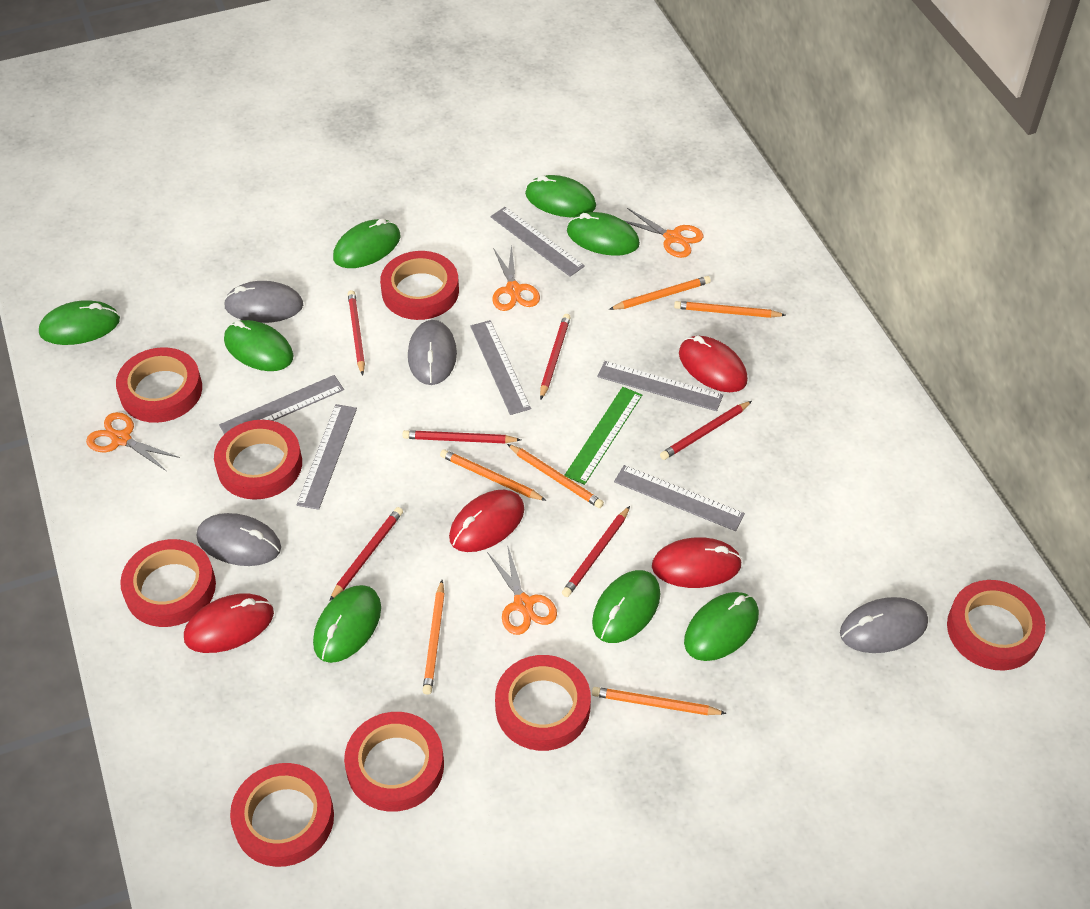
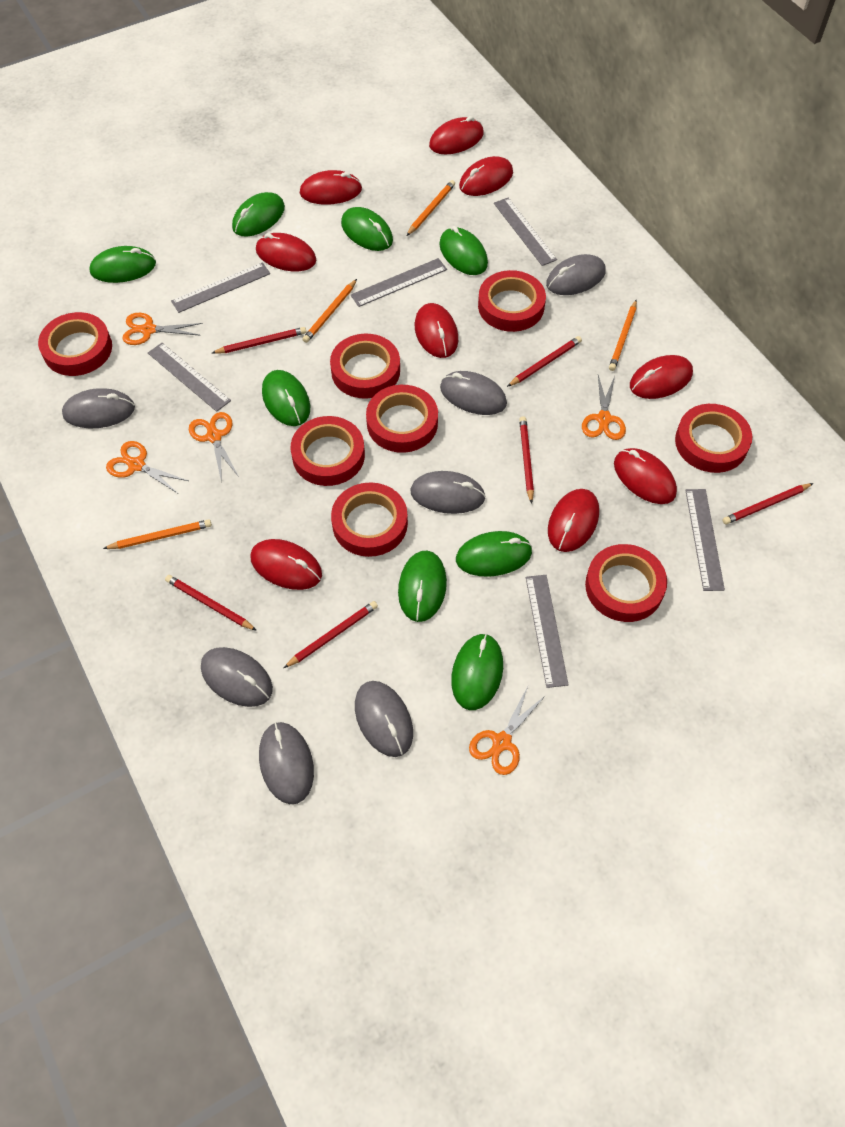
green ruler: [564,387,642,485] = 1 -> none = 0
grey mouse: [197,513,281,566] [224,281,303,323] [408,320,457,385] [840,597,928,653] = 4 -> [62,388,135,428] [201,647,273,707] [259,722,314,804] [355,681,413,757] [410,471,486,514] [440,371,507,415] [546,254,606,295] = 7
orange pencil: [423,580,445,695] [440,449,547,501] [507,444,604,508] [592,687,727,715] [609,276,711,310] [674,301,786,318] = 6 -> [103,519,212,549] [302,279,357,343] [407,180,455,236] [609,300,637,371] = 4
orange scissors: [86,412,180,471] [487,545,557,635] [492,244,540,311] [623,208,704,258] = 4 -> [106,441,188,493] [122,313,203,345] [189,412,239,478] [469,686,546,775] [582,375,626,440] = 5
red mouse: [184,593,274,653] [449,490,524,552] [652,537,742,588] [679,336,748,392] = 4 -> [250,539,322,590] [256,233,317,271] [300,170,362,205] [415,303,458,358] [429,116,484,154] [459,156,513,196] [548,489,599,552] [614,448,677,504] [630,355,693,399] = 9

